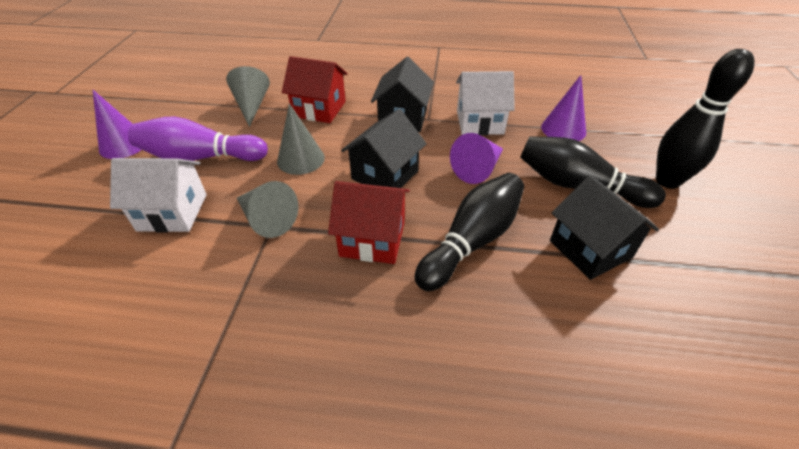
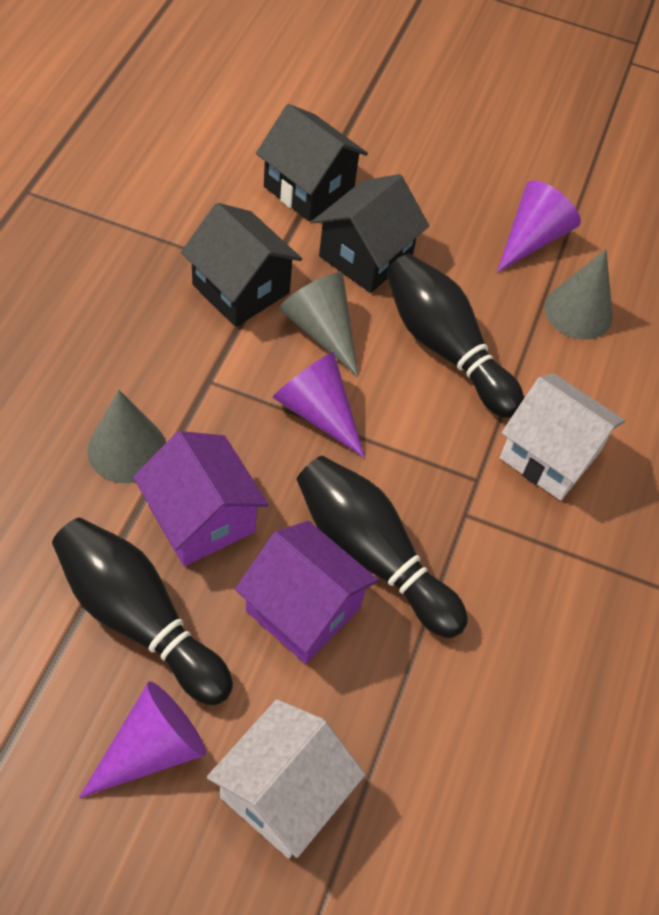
purple bowling pin: [128,116,268,161] = 1 -> none = 0
purple house: none = 0 -> [133,431,269,566] [235,521,378,664] = 2
red house: [282,56,347,123] [328,181,410,264] = 2 -> none = 0

